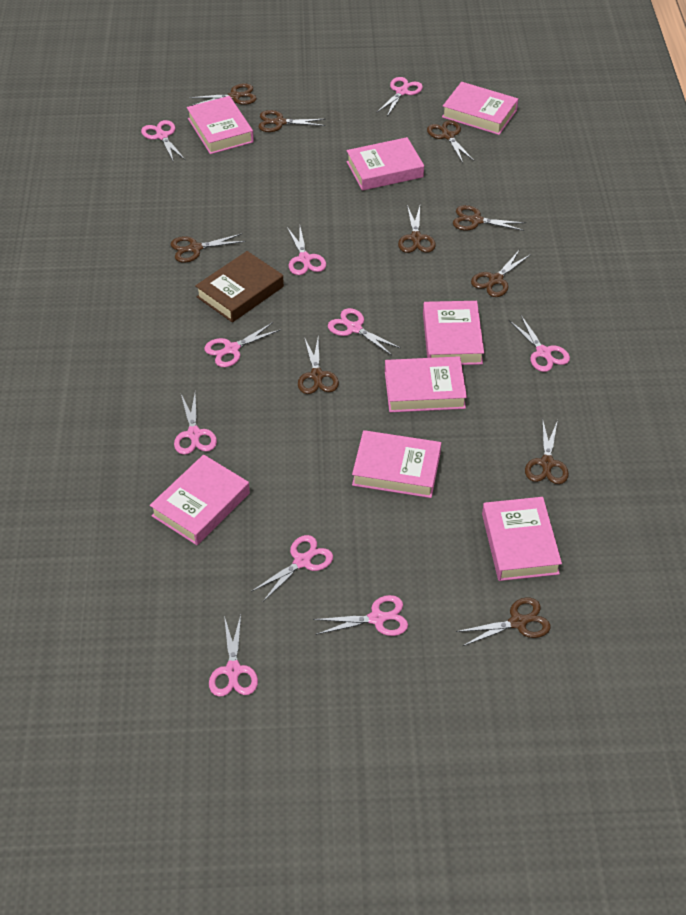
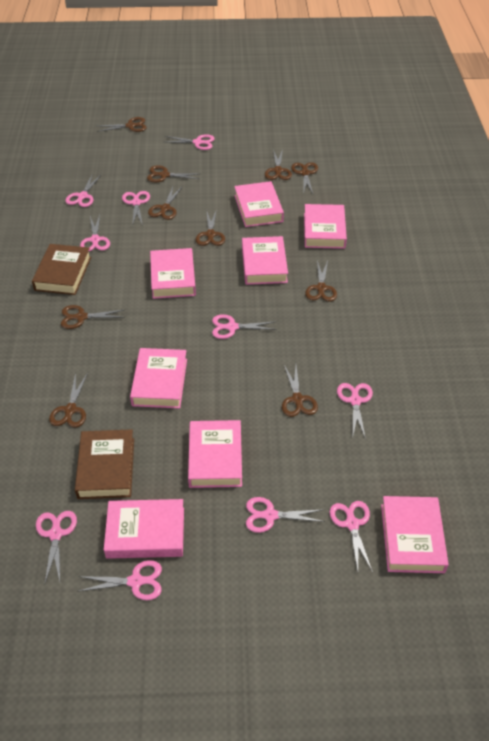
brown book: [195,251,284,323] = 1 -> [32,244,91,295] [75,429,134,499] = 2

